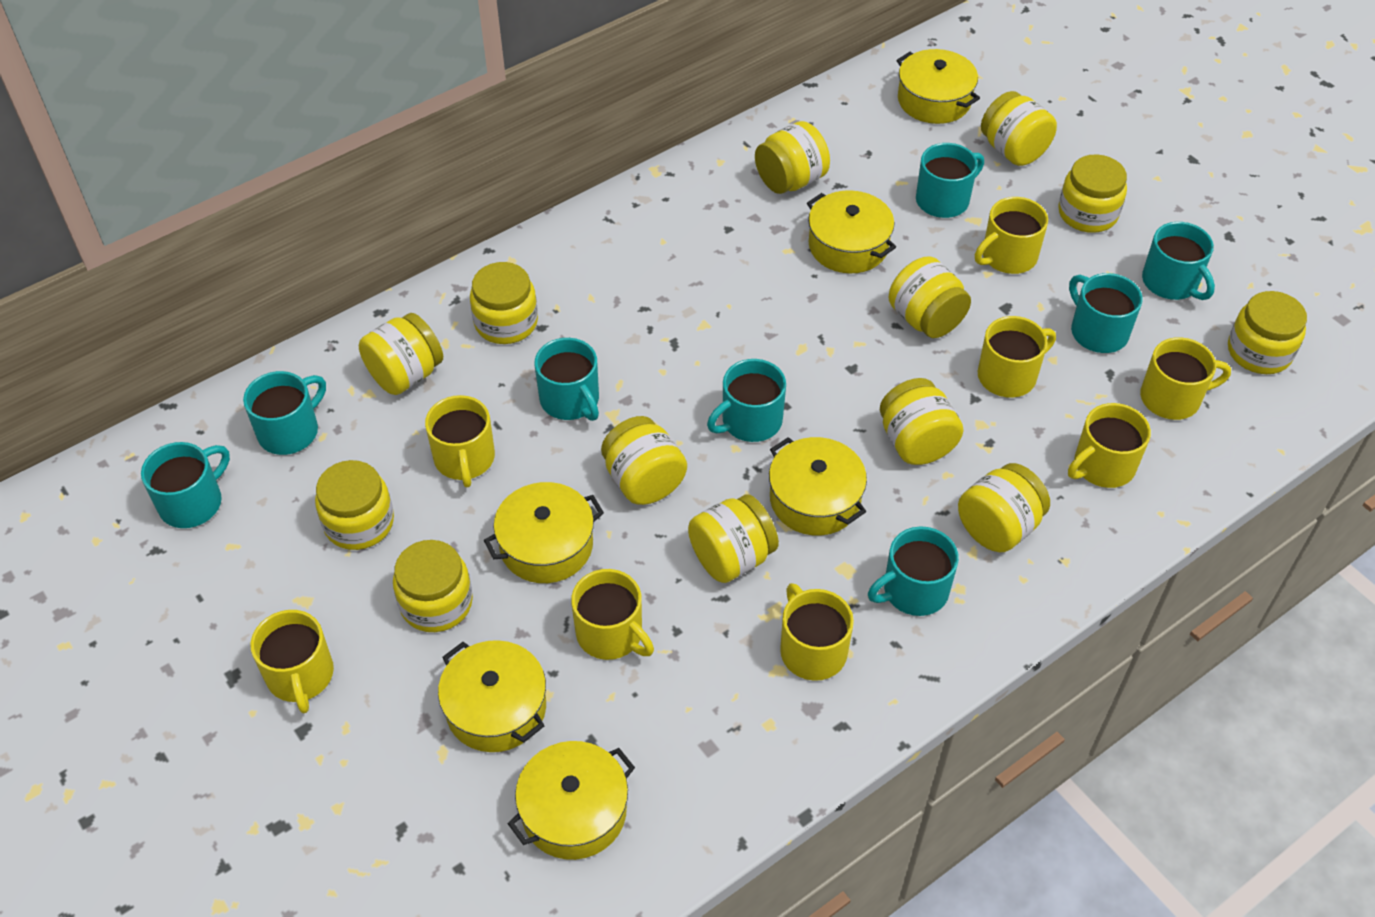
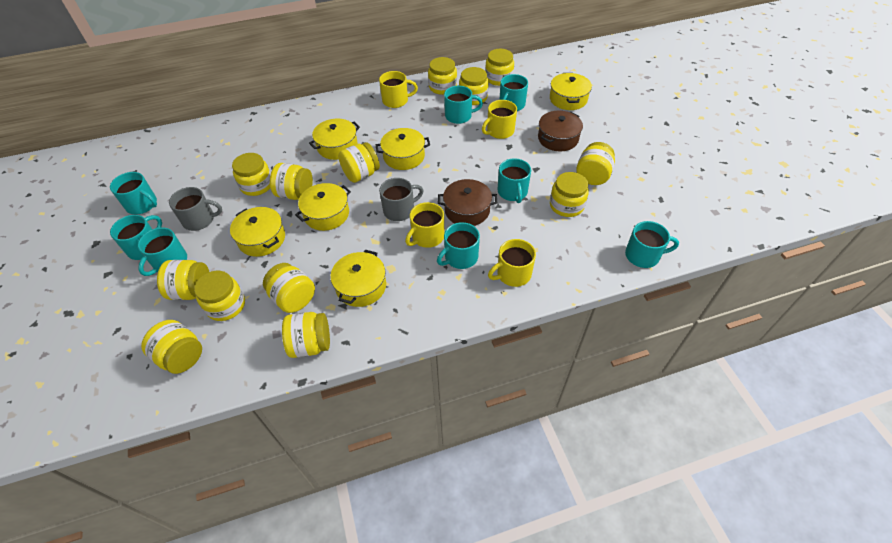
brown pot: none = 0 -> [438,179,497,226] [538,111,583,151] = 2
grey mug: none = 0 -> [169,187,222,231] [379,178,424,221] = 2
yellow mug: [251,610,334,713] [425,395,495,487] [571,569,654,660] [780,583,854,681] [975,197,1048,274] [977,316,1056,398] [1068,403,1151,488] [1140,337,1231,420] = 8 -> [379,71,418,108] [405,202,444,248] [482,100,517,139] [488,239,536,287] = 4

